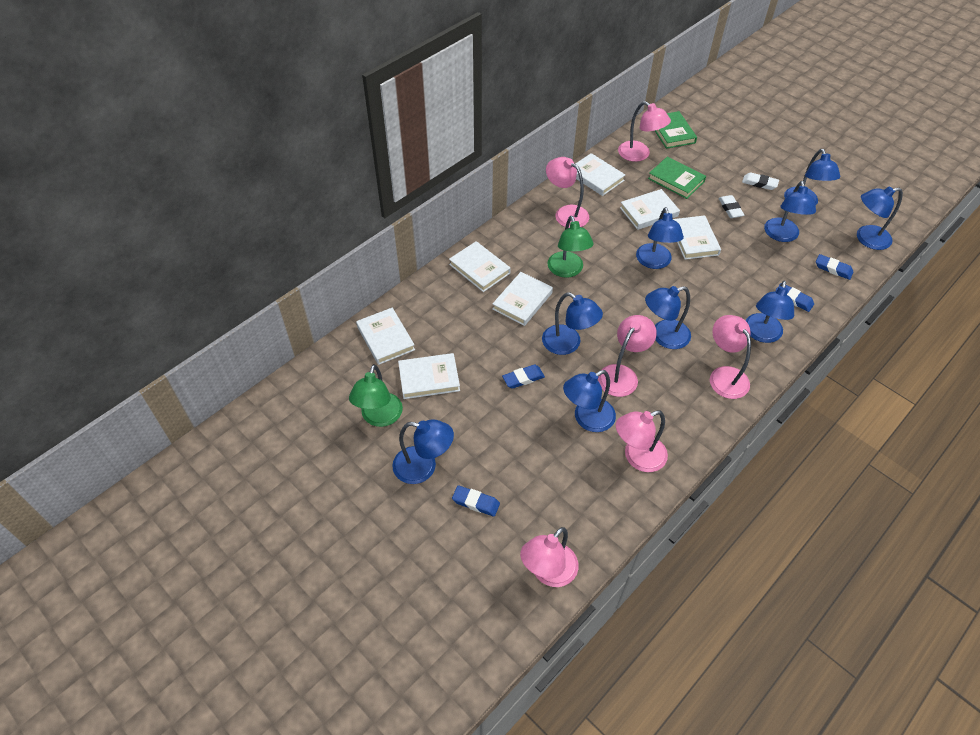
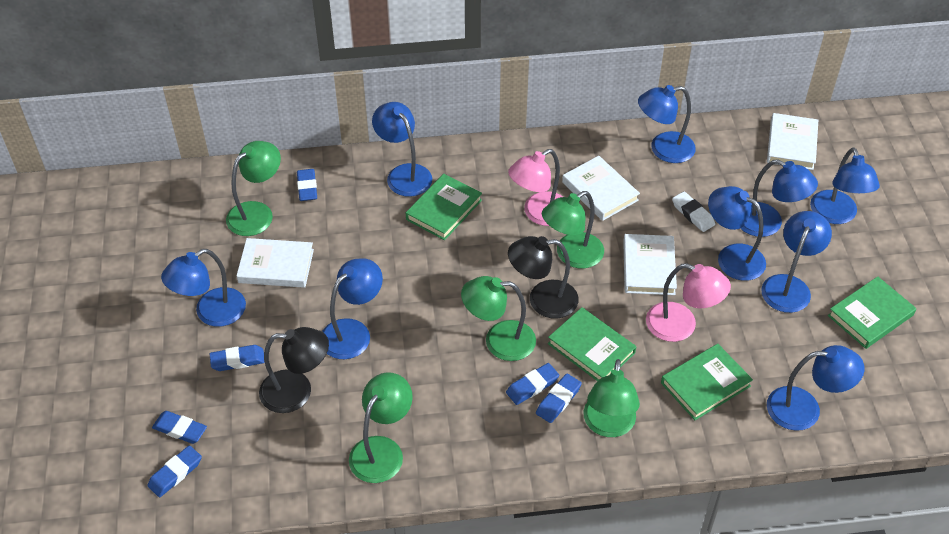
black lamp: none = 0 -> [259,327,329,413] [508,236,579,319] = 2
blue eraser: [452,485,500,517] [502,364,545,389] [776,284,814,312] [816,254,853,280] = 4 -> [147,445,202,497] [152,411,207,444] [210,345,265,371] [297,169,317,201] [506,363,559,405] [536,374,582,423] = 6
green book: [648,156,706,199] [655,111,697,149] = 2 -> [406,174,482,240] [548,307,636,381] [661,344,753,420] [828,276,916,349] = 4
green lamp: [349,364,403,427] [547,216,593,278] = 2 -> [226,141,281,236] [349,372,413,483] [461,276,536,361] [542,191,604,269] [583,359,640,437] = 5
pink lamp: [520,527,579,587] [546,157,589,228] [598,315,657,397] [616,410,668,472] [618,101,671,162] [710,315,751,399] = 6 -> [508,149,563,226] [646,263,731,342] = 2
white book: [356,308,415,365] [398,353,460,399] [449,241,511,292] [492,272,553,326] [575,153,625,196] [620,189,680,230] [673,215,721,260] = 7 -> [236,238,314,288] [562,156,640,221] [623,234,677,295] [767,113,818,170] = 4
white eraser: [718,195,744,218] [742,172,779,190] = 2 -> [672,191,715,232] = 1

